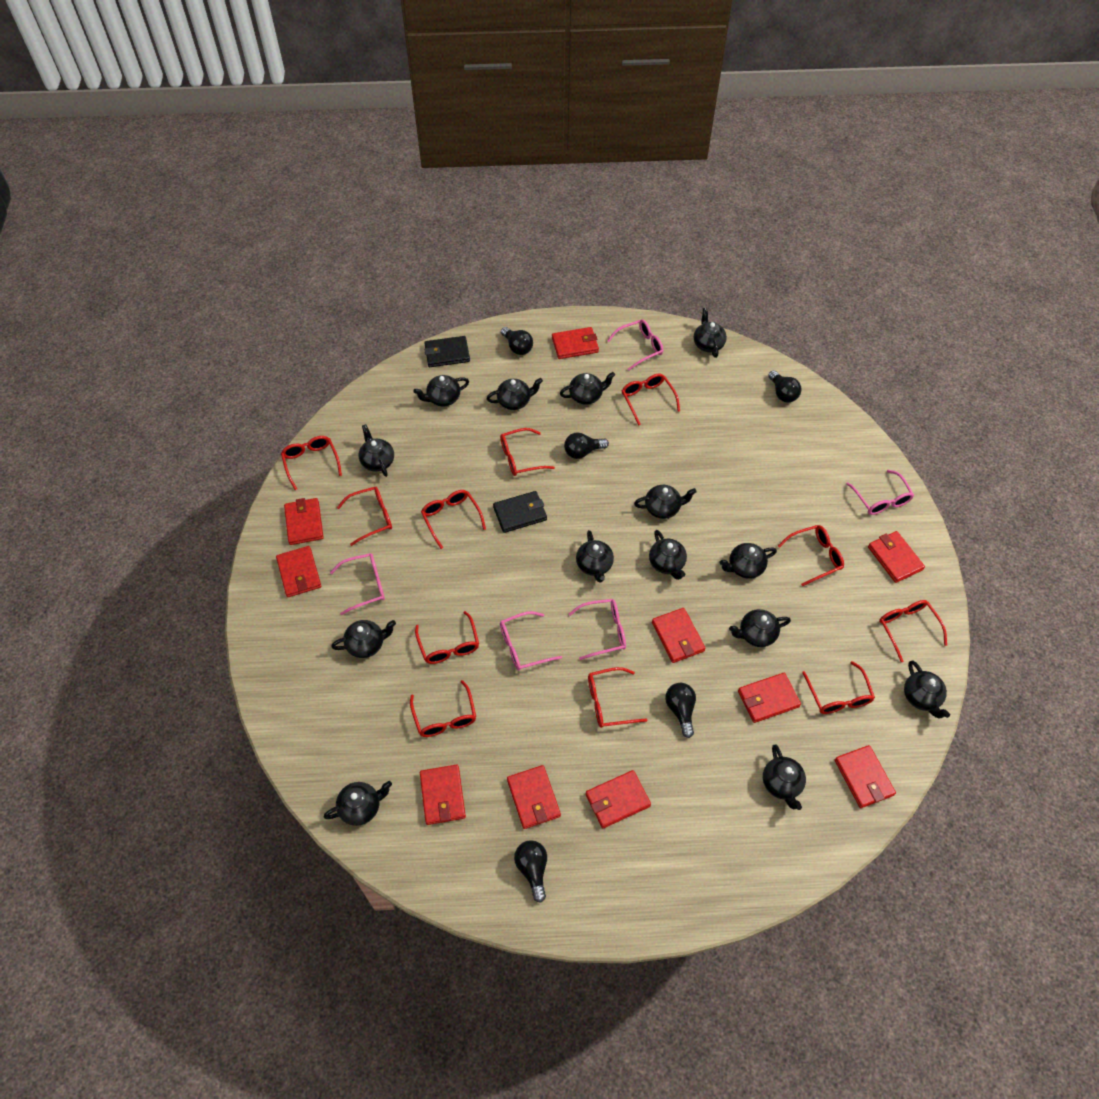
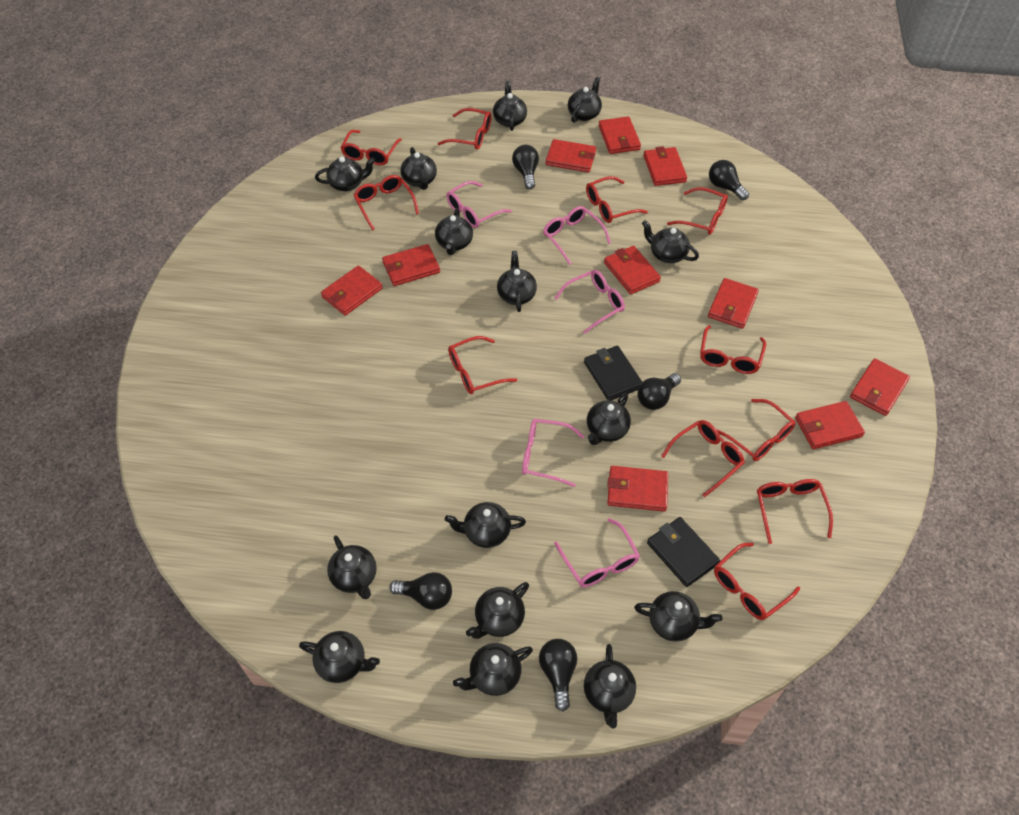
black teapot: [324,781,392,826] [331,620,396,658] [359,424,394,477] [413,375,469,406] [486,378,543,410] [560,372,615,405] [576,530,614,583] [634,485,697,519] [649,530,687,580] [694,308,727,358] [720,543,777,579] [729,609,791,647] [763,744,806,810] [904,660,950,718] = 14 -> [299,631,380,683] [315,157,375,191] [327,535,377,599] [400,147,437,190] [435,208,473,255] [445,502,526,548] [453,643,533,696] [466,582,529,639] [493,81,527,131] [497,251,537,312] [568,77,602,123] [584,644,636,729] [587,393,631,445] [634,591,722,641] [642,220,699,263] = 15

